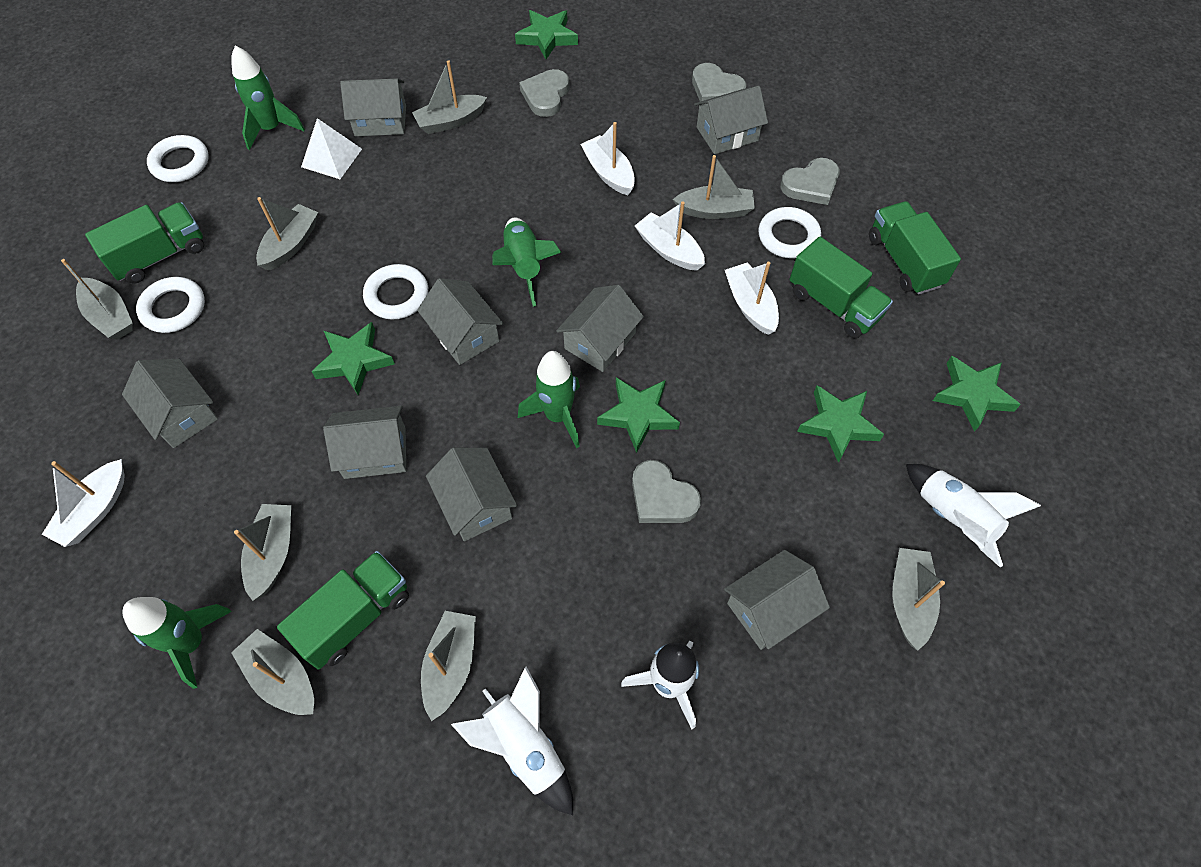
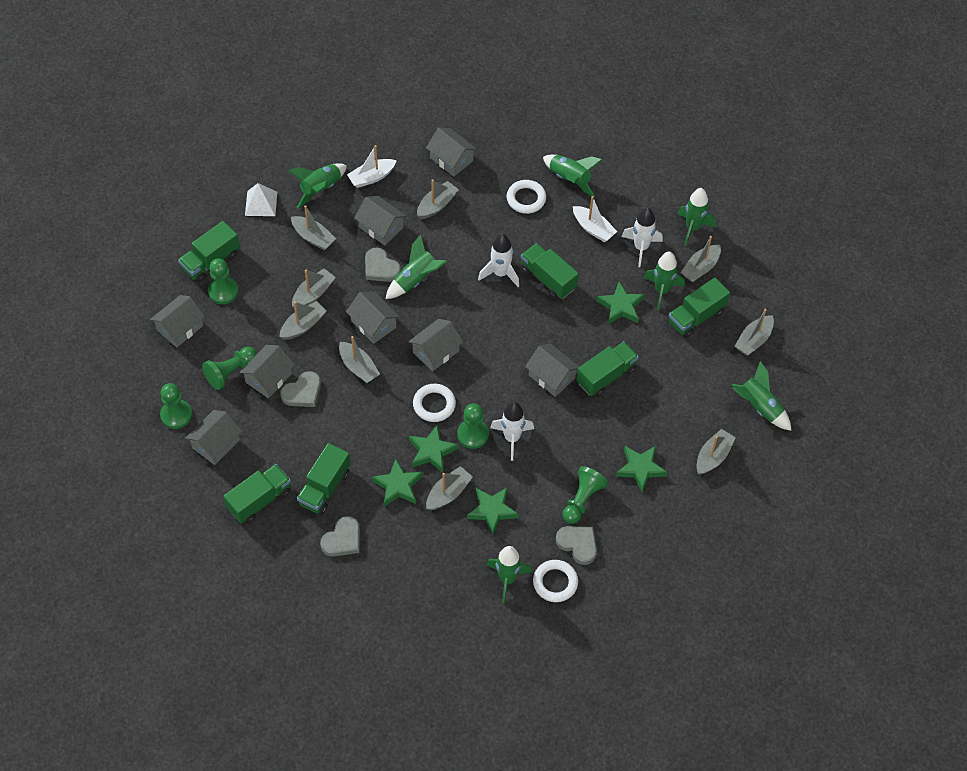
green pawn: none = 0 -> [160,383,192,429] [202,346,257,390] [208,258,239,304] [457,403,489,449] [562,466,608,524] = 5
green rocket: [122,597,232,689] [231,45,305,150] [492,217,561,307] [518,351,580,448] = 4 -> [288,163,347,208] [386,234,447,299] [487,546,532,604] [543,155,602,198] [644,252,685,311] [677,188,716,246] [732,361,792,431] = 7
green truck: [85,202,204,284] [277,551,409,669] [790,237,893,338] [869,201,961,295] = 4 -> [178,221,240,283] [223,464,291,524] [297,443,350,515] [521,243,579,299] [576,341,639,397] [668,278,730,338] = 6
grey boat: [61,259,133,340] [231,629,314,715] [234,504,291,601] [256,197,318,271] [412,60,487,134] [421,611,476,721] [673,155,755,219] [892,548,945,651] = 8 -> [279,301,327,340] [291,205,336,250] [292,268,336,307] [339,336,380,383] [417,179,459,219] [426,466,473,510] [681,236,721,283] [696,429,736,475] [735,309,774,356] = 9
white boat: [42,459,125,547] [581,122,635,195] [635,201,705,271] [725,262,779,335] = 4 -> [347,145,397,188] [573,196,618,242] = 2
white ring: [136,277,205,333] [147,135,208,182] [363,264,428,320] [758,207,821,259] = 4 -> [413,384,456,422] [507,180,546,214] [533,560,578,602] = 3

